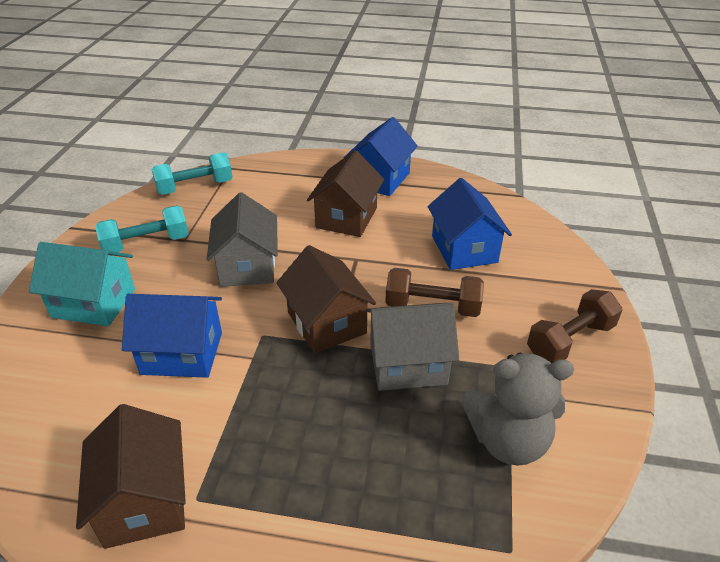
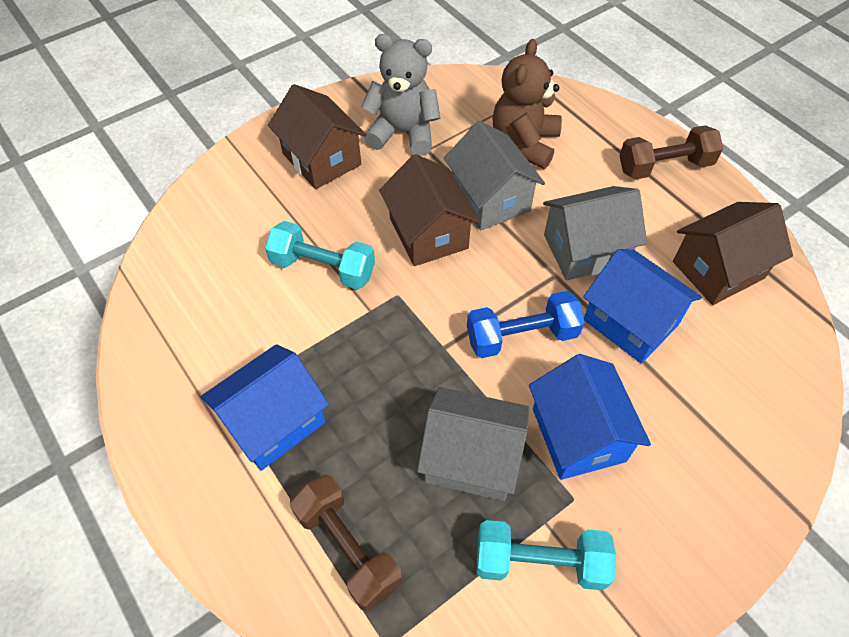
blue dumbbell: none = 0 -> [467,291,585,358] = 1
brown teddy bear: none = 0 -> [493,39,562,169] = 1
grey house: [207,192,278,287] [366,303,459,391] = 2 -> [417,387,529,501] [444,121,545,230] [543,186,647,281] = 3
turquoise house: [29,242,135,326] = 1 -> none = 0

